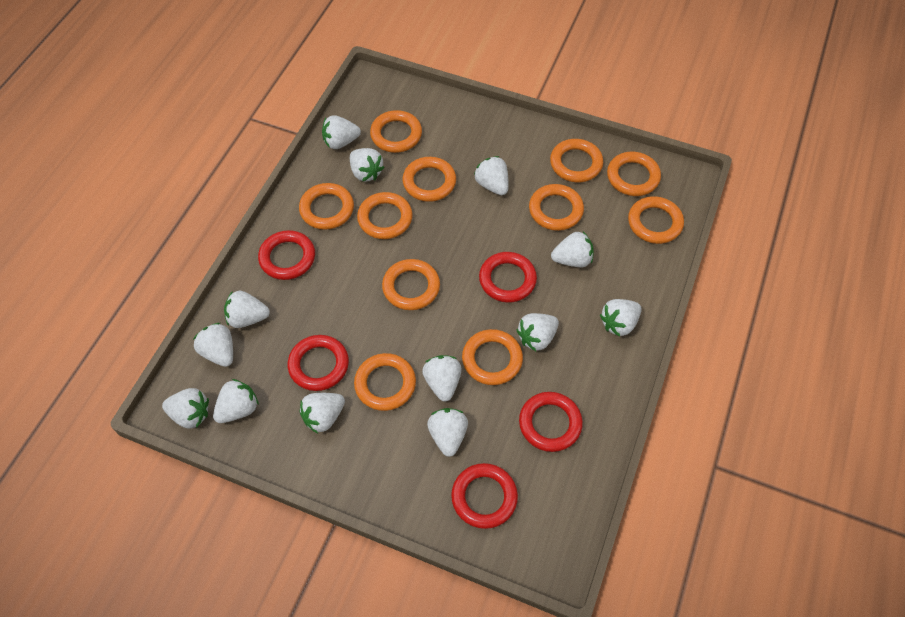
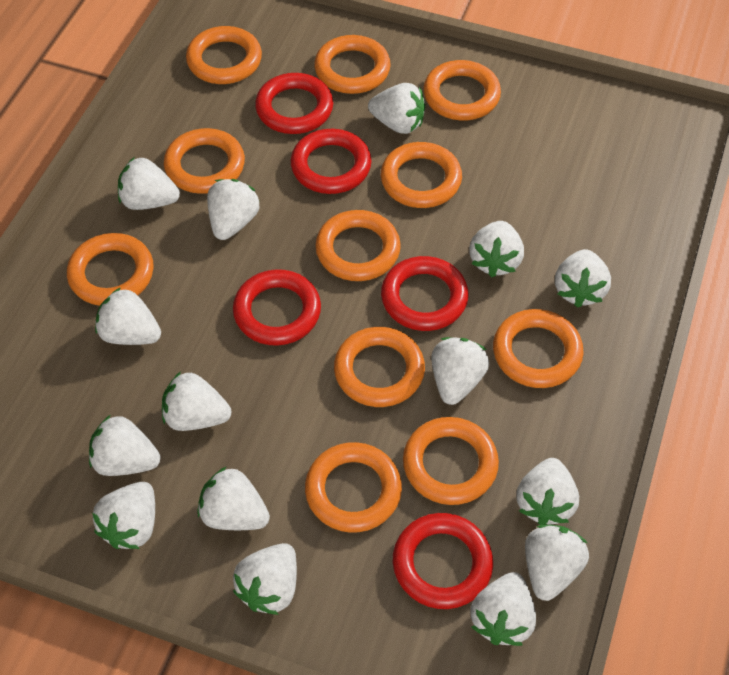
white strawberry: [162,388,209,429] [193,323,233,367] [213,379,259,423] [224,291,270,328] [299,393,345,433] [322,115,361,149] [350,148,385,182] [422,355,462,402] [427,408,468,457] [474,156,509,195] [516,313,559,351] [551,232,594,267] [600,299,642,337] = 13 -> [89,415,161,476] [92,482,155,549] [95,287,161,345] [118,157,180,210] [162,371,231,431] [197,467,270,530] [207,179,259,240] [233,543,297,615] [368,83,426,134] [431,337,489,405] [469,221,524,277] [471,572,536,646] [516,458,579,525] [525,525,589,601] [555,249,611,308] = 15

